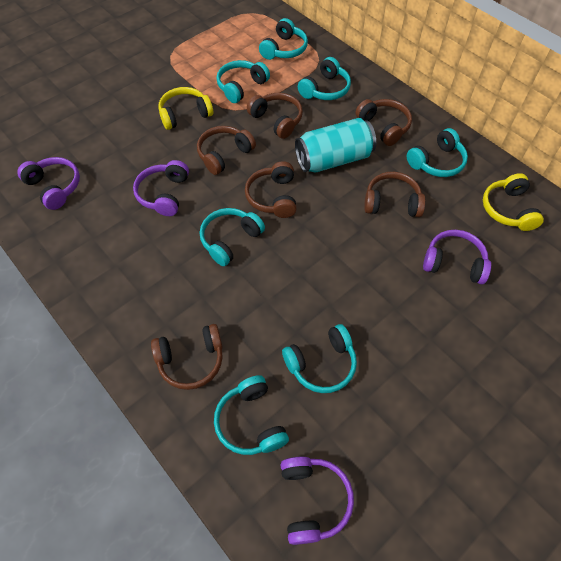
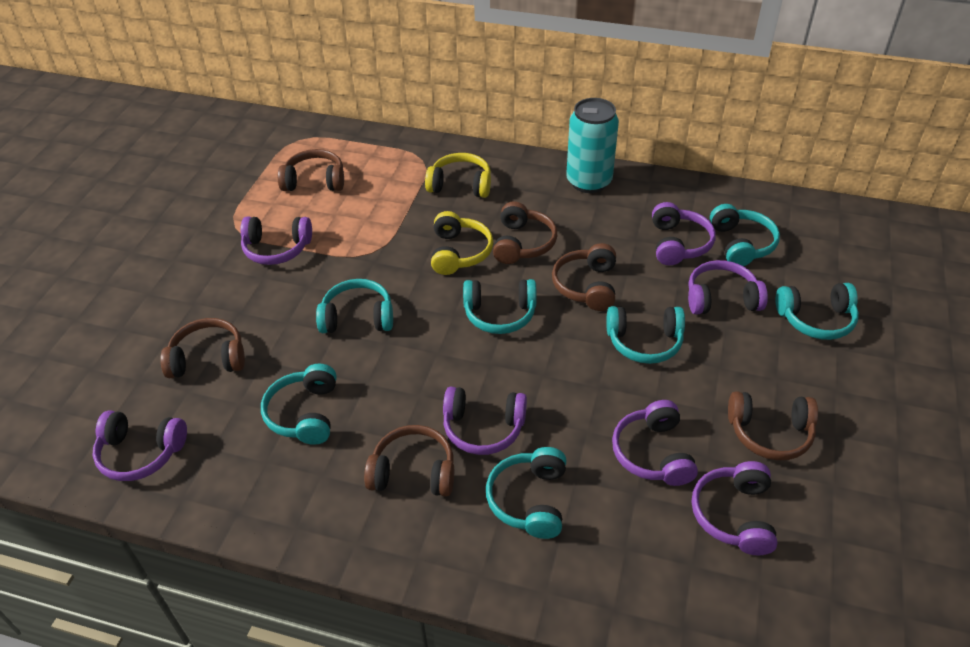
purple headphones: [17,157,80,210] [133,160,189,216] [281,457,354,545] [423,230,491,284] = 4 -> [92,411,187,481] [241,217,312,265] [443,387,527,455] [612,400,698,486] [652,202,716,265] [688,260,768,315] [692,461,777,555] = 7

